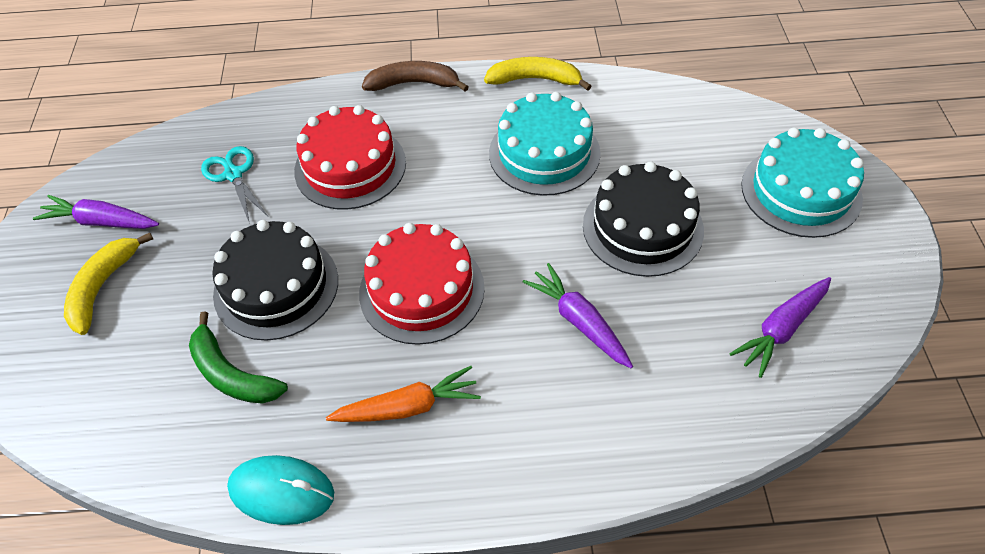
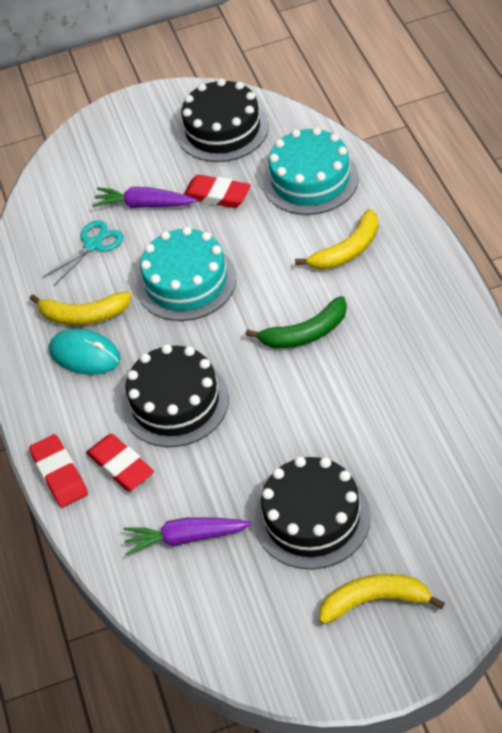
black cake: [212,220,338,341] [583,162,704,277] = 2 -> [122,344,229,447] [177,78,269,162] [254,456,371,569] = 3
brown banana: [362,61,469,92] = 1 -> none = 0
orange carrot: [326,366,481,422] = 1 -> none = 0
purple carrot: [33,195,159,229] [523,263,633,368] [729,277,831,378] = 3 -> [92,187,197,208] [124,517,252,556] = 2
red cake: [294,105,406,210] [359,223,485,345] = 2 -> none = 0
red eraser: none = 0 -> [29,434,88,508] [86,434,154,491] [184,175,251,208] = 3
yellow banana: [64,232,153,335] [484,57,592,91] = 2 -> [30,292,132,325] [295,209,379,270] [319,574,445,625] = 3

